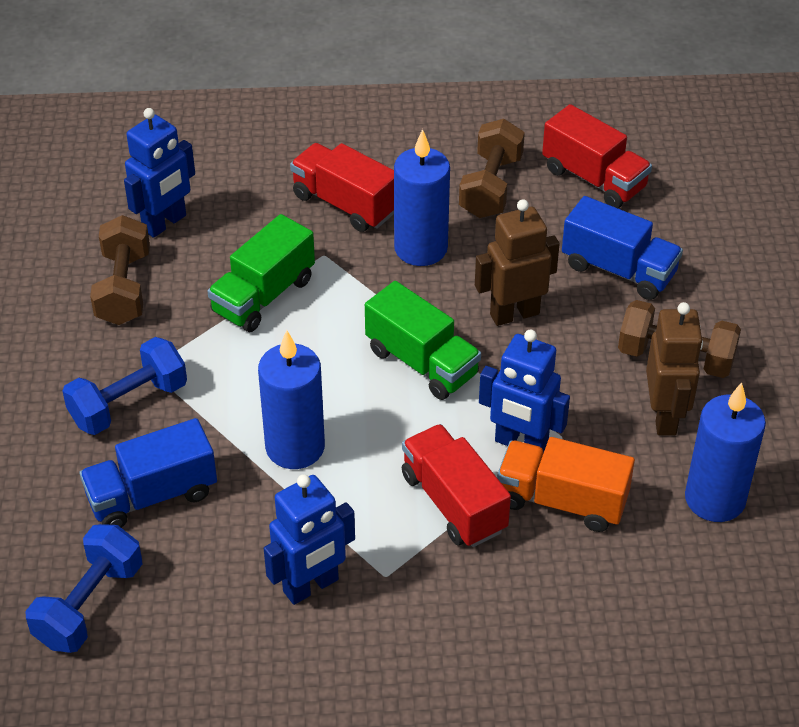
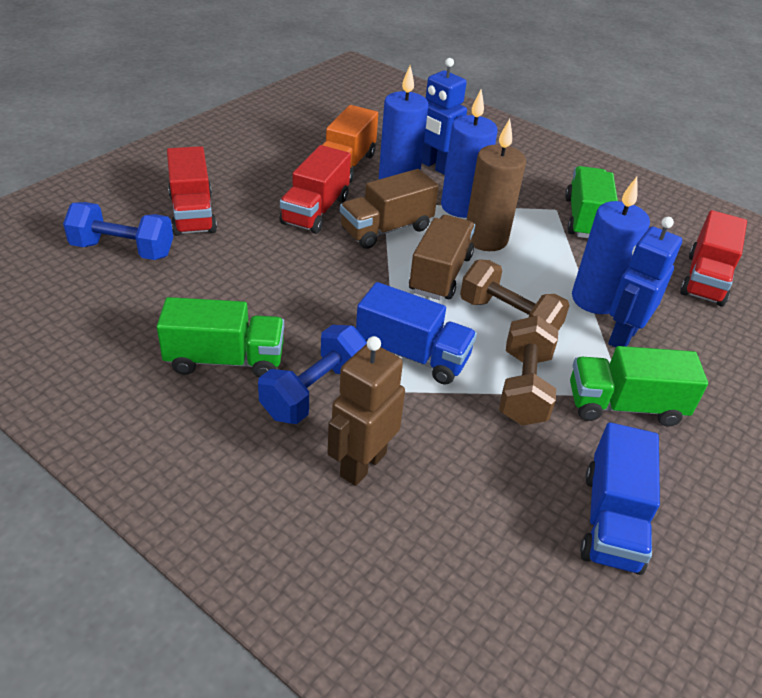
blue robot: [124,108,195,238] [264,474,355,605] [479,330,570,453] = 3 -> [422,58,467,175] [608,217,682,348] = 2
brown candle: none = 0 -> [467,119,526,251] = 1
brown dumbbell: [90,215,150,325] [459,119,525,218] [618,300,741,378] = 3 -> [460,259,570,331] [499,315,558,425] = 2
brown robot: [475,200,559,326] [646,302,703,435] = 2 -> [328,336,405,486] = 1
brown truck: none = 0 -> [340,169,439,249] [409,215,475,300] = 2
green truck: [207,214,315,332] [365,281,481,400] = 2 -> [157,297,284,378] [565,166,618,238] [570,346,708,427] = 3

